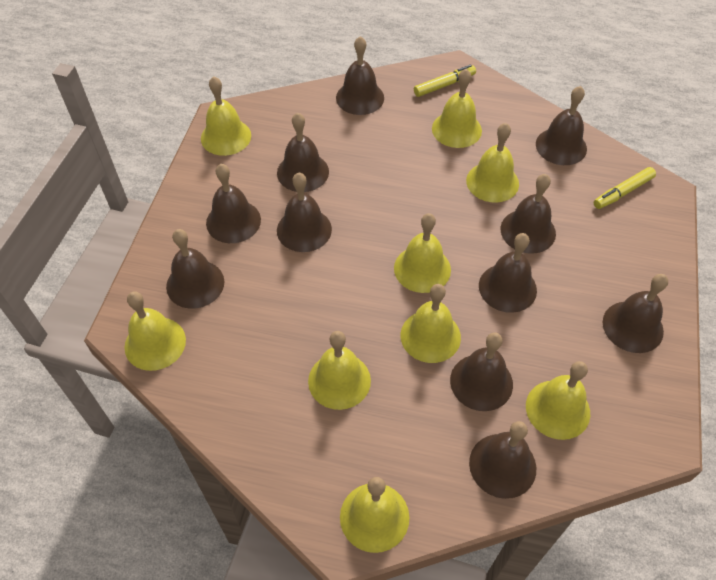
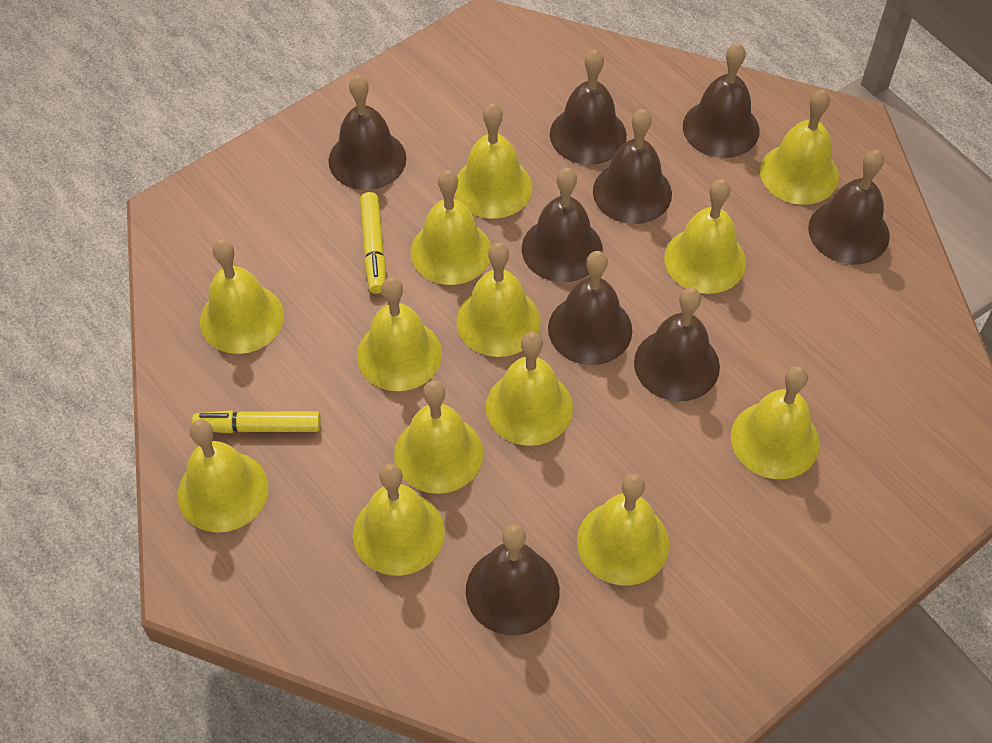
brown bell: [166,229,224,309] [206,164,261,243] [277,113,329,192] [277,173,332,252] [336,36,384,115] [450,332,513,411] [469,421,536,499] [479,233,537,313] [500,174,556,254] [536,86,587,165] [603,274,668,353] = 11 -> [328,75,407,190] [466,524,560,635] [522,168,603,282] [548,251,632,365] [550,50,627,165] [593,109,672,224] [634,288,720,402] [683,43,759,158] [808,150,890,265] = 9
yellow bell: [124,291,186,371] [201,76,251,156] [308,331,371,410] [340,477,409,553] [394,213,451,293] [401,284,461,363] [432,69,482,148] [466,123,519,203] [526,361,590,440] = 9 -> [178,420,268,533] [200,240,284,354] [353,464,445,576] [357,277,442,391] [394,380,483,494] [411,170,491,285] [455,104,532,219] [456,243,541,357] [486,332,573,446] [577,474,669,585] [664,179,746,294] [731,366,820,479] [760,90,839,205] = 13

